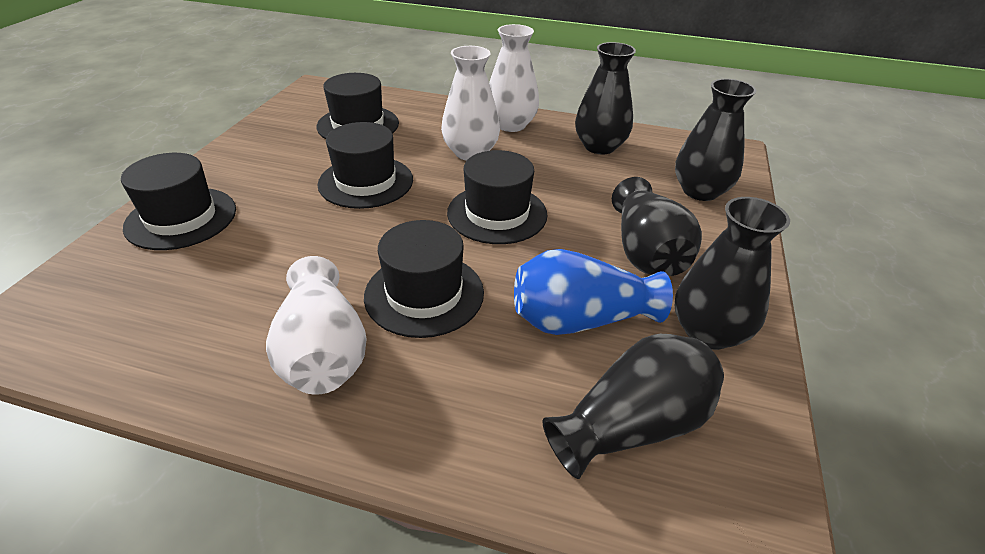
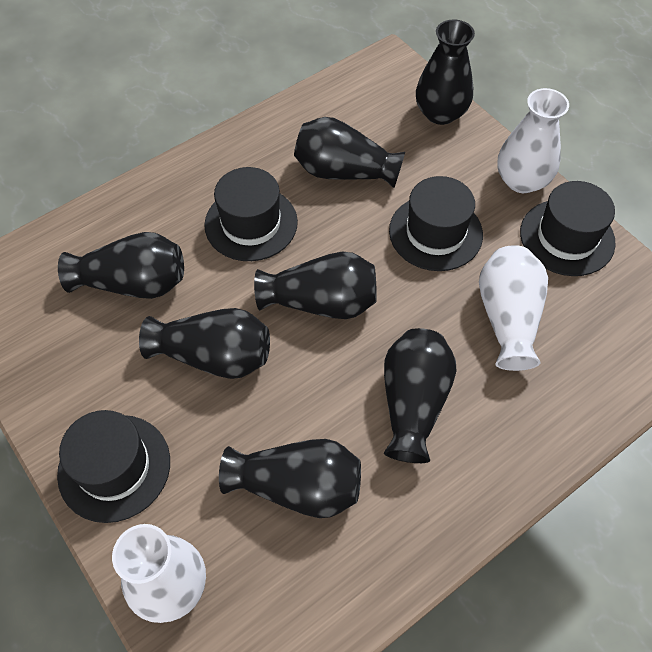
black hat: [121,153,236,250] [317,73,399,139] [317,122,413,209] [364,220,484,338] [447,150,548,244] = 5 -> [57,410,170,523] [204,167,298,261] [389,176,483,271] [520,181,616,276] = 4
black vase: [543,334,724,479] [575,42,636,154] [612,177,702,276] [675,79,756,201] [675,197,790,350] = 5 -> [58,232,184,299] [139,308,270,379] [219,439,361,518] [254,251,377,319] [294,117,405,188] [384,328,456,463] [416,20,475,125] = 7
blue vase: [514,249,673,335] = 1 -> none = 0

